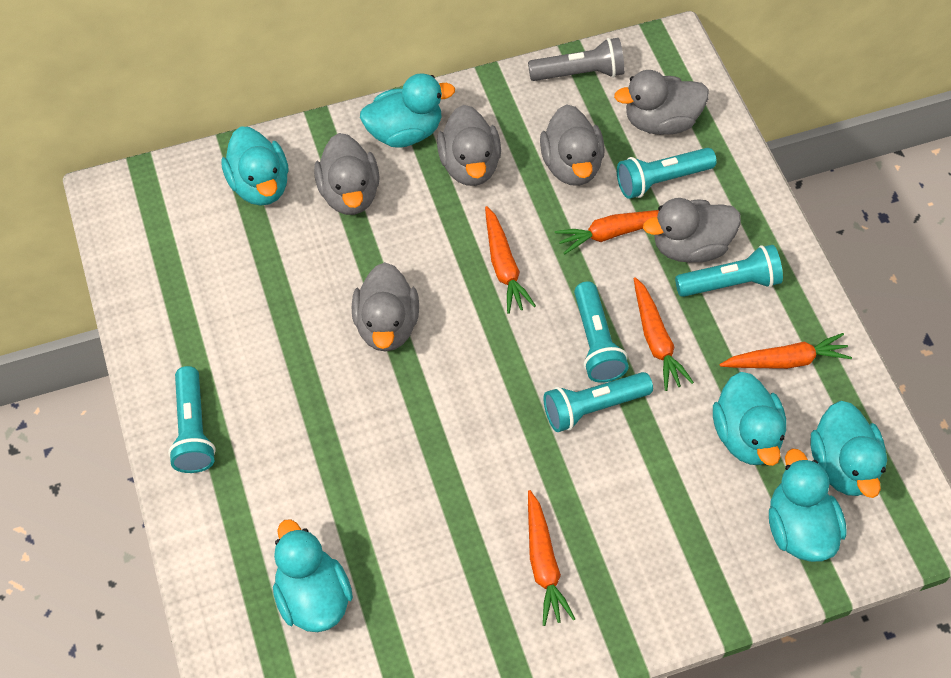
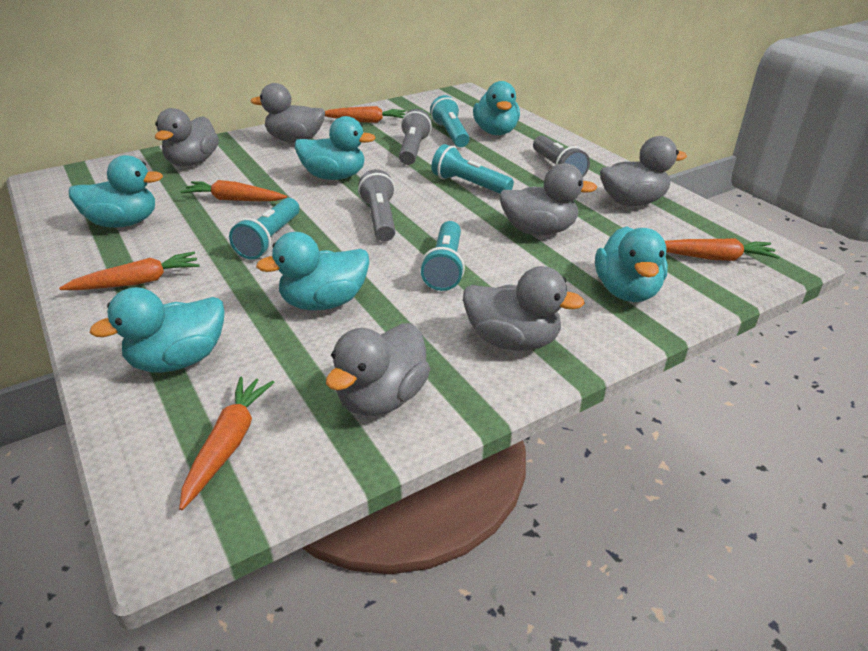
grey flashlight: [528,38,624,81] = 1 -> [358,169,396,242] [399,109,432,165] [533,136,590,177] = 3
turquoise flashlight: [168,366,216,473] [543,372,653,432] [574,281,629,383] [617,148,717,199] [675,245,783,297] = 5 -> [229,198,299,260] [420,221,465,291] [430,95,469,147] [431,144,514,194] = 4

